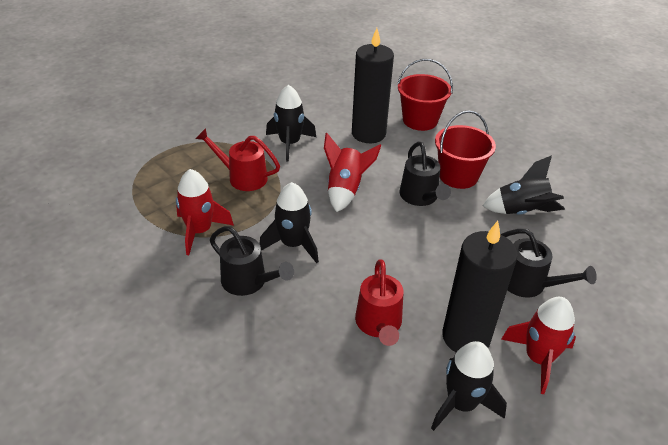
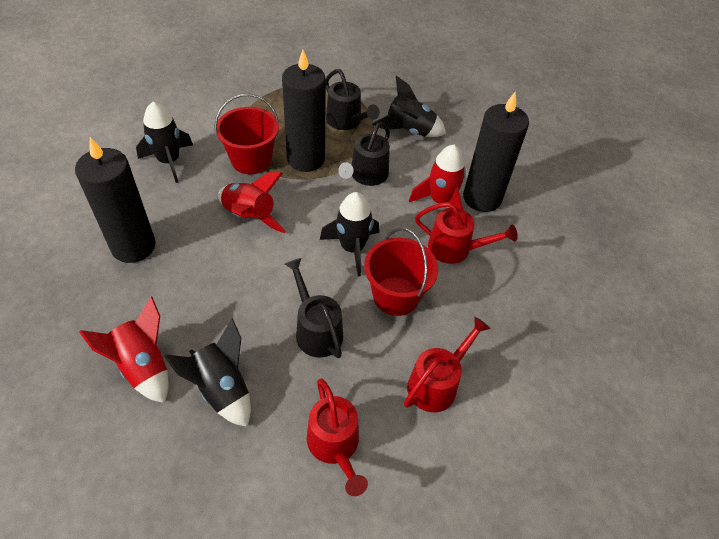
black candle: [352,28,394,143] [442,221,518,352] = 2 -> [75,137,156,263] [282,50,326,172] [463,91,529,212] = 3
red watering can: [196,128,280,191] [355,259,403,346] = 2 -> [307,378,368,496] [404,317,491,412] [415,202,518,264] = 3

